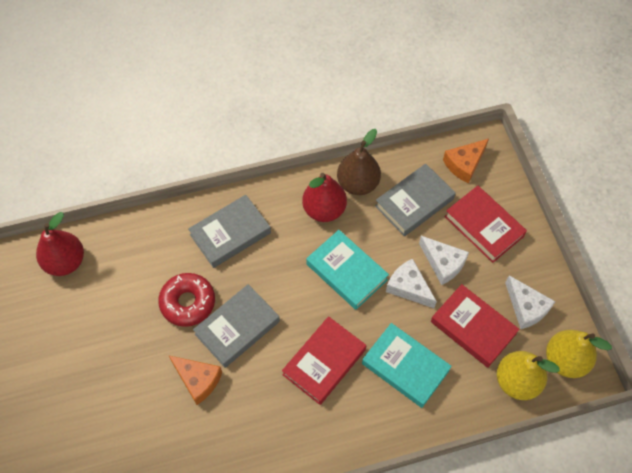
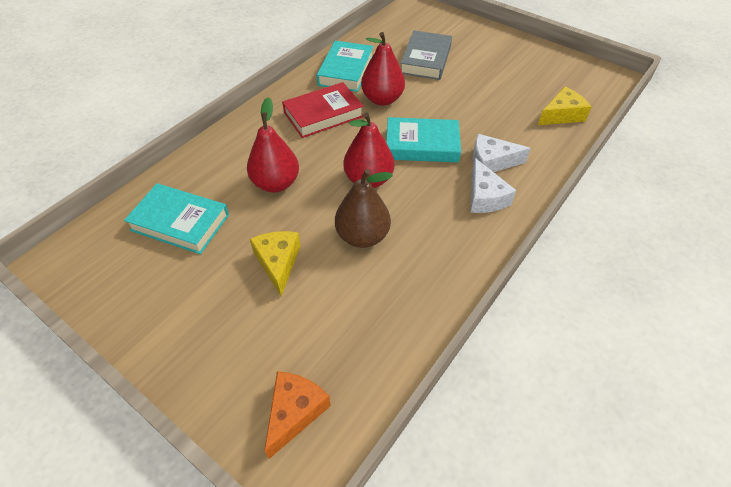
grey book: [188,195,271,268] [193,284,280,368] [375,164,456,236] = 3 -> [400,30,452,80] = 1
orange cheese: [168,355,222,405] [443,139,489,184] = 2 -> [264,371,331,459] = 1
red book: [282,316,366,405] [431,284,519,368] [445,186,527,263] = 3 -> [282,82,364,138] = 1
red donut: [158,273,215,327] = 1 -> none = 0
red pear: [36,212,84,276] [302,173,347,222] = 2 -> [247,97,299,193] [343,112,394,188] [361,32,405,106] = 3
turquoise book: [306,230,389,310] [362,323,452,408] = 2 -> [124,183,229,254] [317,41,373,92] [386,117,461,163] = 3
white cheese: [386,258,437,308] [419,236,469,285] [505,275,556,329] = 3 -> [470,158,516,213] [472,134,531,172] = 2
yellow cheese: none = 0 -> [250,231,301,296] [538,86,591,125] = 2
yellow pear: [497,351,560,400] [546,330,612,378] = 2 -> none = 0

